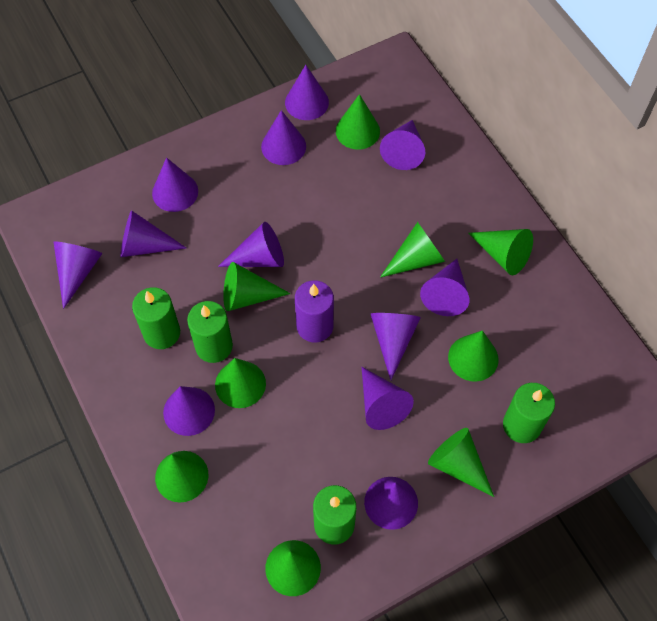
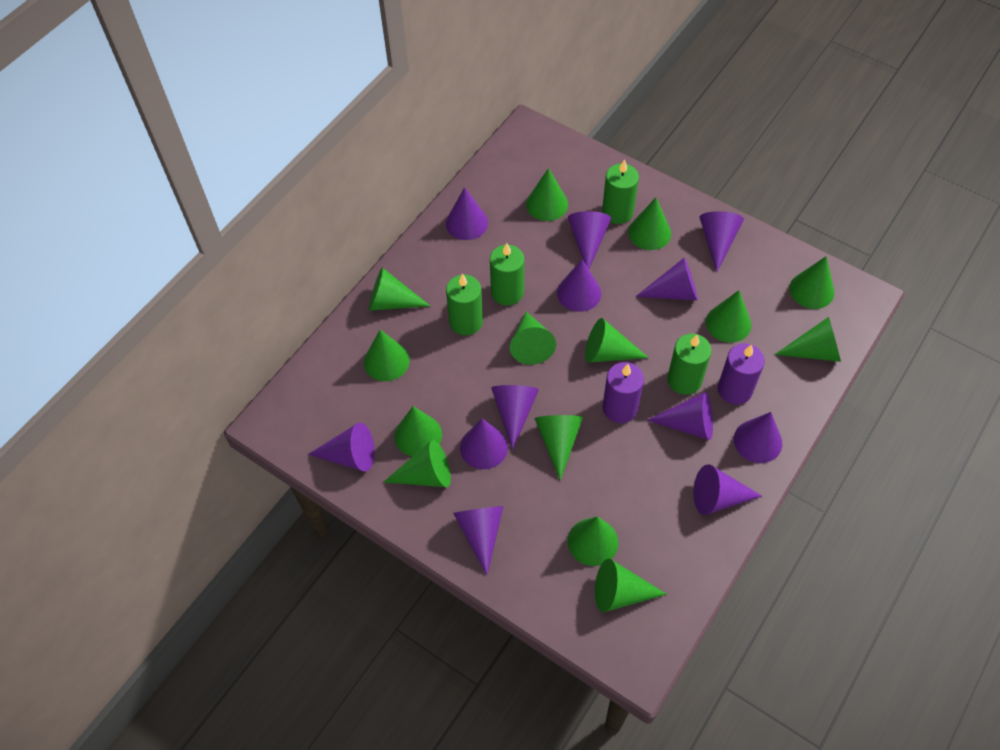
green cone: [155,451,208,503] [215,358,266,408] [223,262,291,311] [265,540,321,596] [336,94,380,149] [380,222,445,278] [428,428,494,497] [448,330,499,382] [468,229,533,275] = 9 -> [364,330,410,381] [369,268,430,311] [384,440,451,487] [394,406,442,457] [510,312,556,365] [526,168,568,221] [535,415,583,481] [568,517,618,566] [585,318,649,362] [595,559,667,612] [628,198,671,250] [706,290,751,343] [775,317,841,362] [789,256,834,309] = 14
purple candle: [295,280,334,342] = 1 -> [603,362,644,423] [718,343,765,405] = 2

